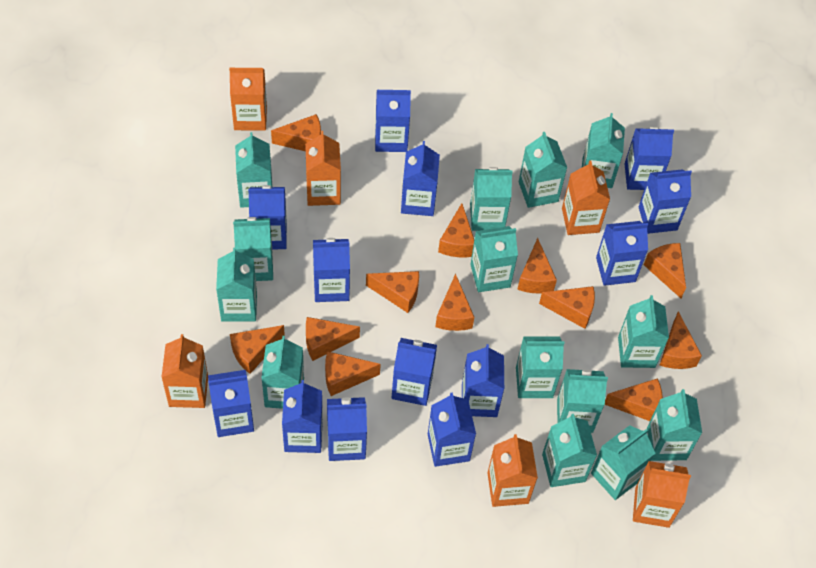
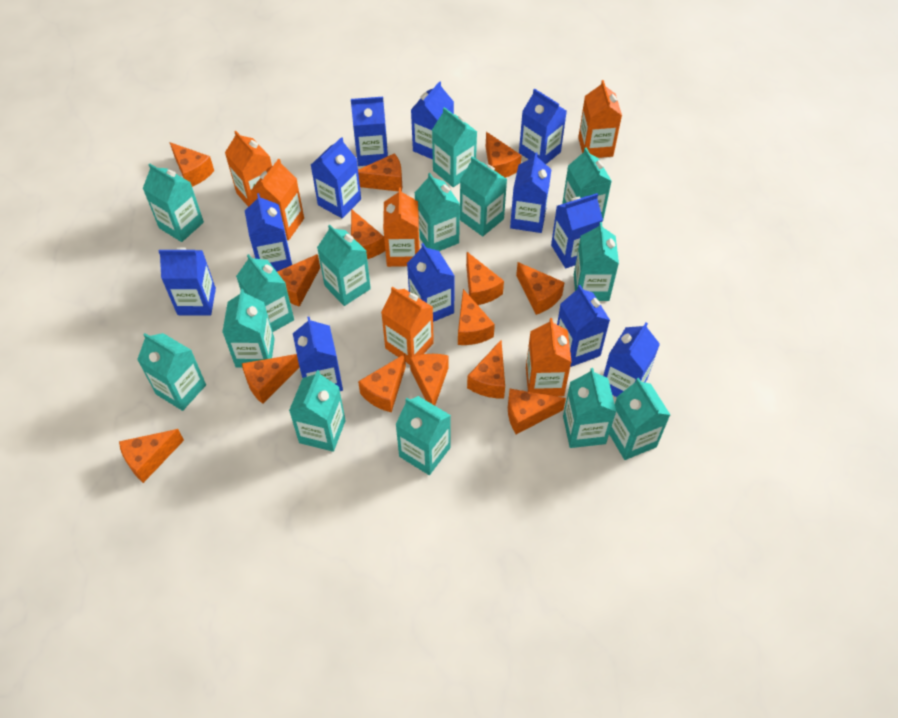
blue carton: [208,370,254,437] [248,185,287,249] [282,380,323,453] [313,238,350,302] [327,397,367,461] [375,90,411,152] [392,338,437,406] [401,141,440,216] [428,392,476,467] [462,344,504,417] [596,221,648,286] [625,127,674,190] [639,169,692,234] = 13 -> [158,248,216,316] [245,193,292,271] [293,317,343,391] [311,137,361,218] [351,97,388,166] [407,243,455,322] [411,81,454,159] [510,153,552,233] [519,88,567,164] [551,193,603,268] [557,285,610,367] [603,323,660,397] = 12
orange cheese: [230,325,285,374] [271,114,321,151] [306,317,360,361] [325,351,381,396] [366,271,419,313] [435,273,474,331] [438,203,474,257] [517,238,557,294] [539,286,595,329] [605,378,663,421] [644,243,686,298] [660,311,702,369] = 12 -> [119,429,184,483] [169,142,214,187] [242,354,300,404] [277,254,320,307] [351,209,385,259] [358,153,402,192] [358,354,406,412] [410,354,448,406] [458,289,495,345] [466,252,504,305] [467,340,505,399] [486,132,522,178] [508,389,566,434] [516,262,565,315] = 14

